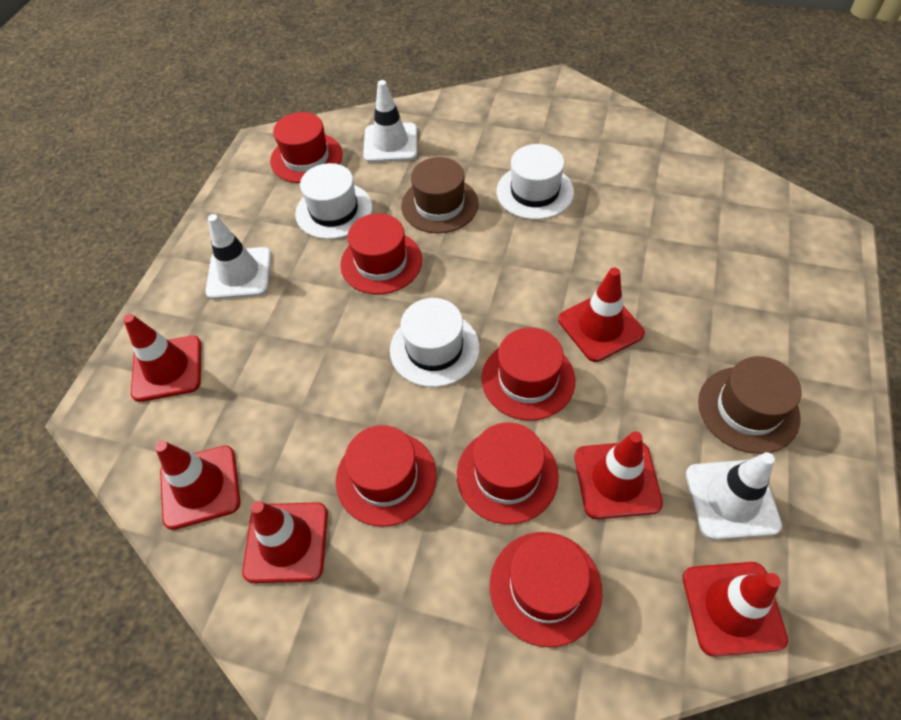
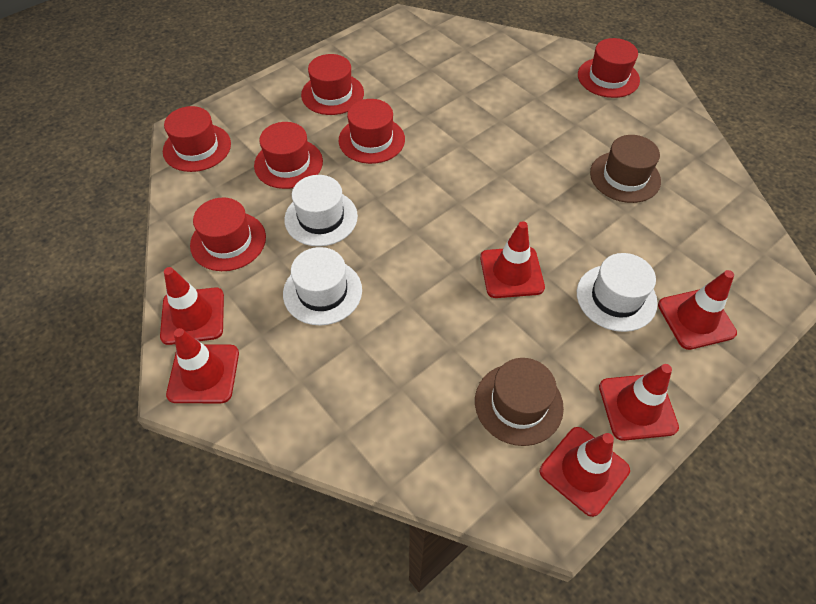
white traffic cone: [205,214,271,300] [363,80,417,163] [686,452,782,540] = 3 -> none = 0

